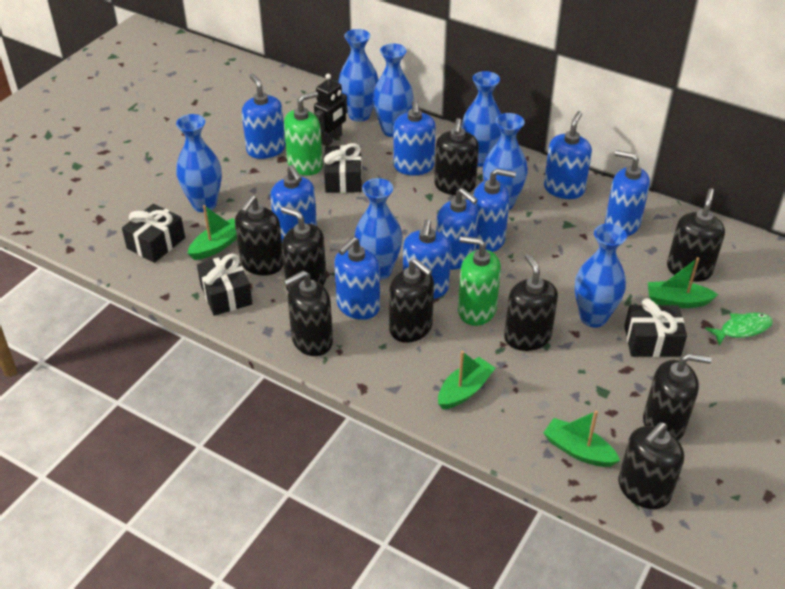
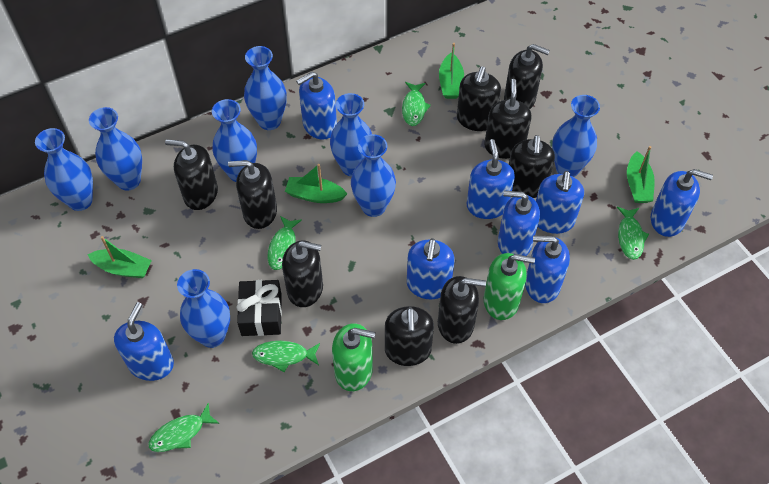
black gift: [122,204,185,263] [197,254,252,316] [324,143,362,193] [624,298,687,357] = 4 -> [236,280,282,336] = 1
black robot: [314,74,347,146] = 1 -> none = 0
blue soap dispenser: [242,74,286,159] [270,165,317,241] [334,237,380,320] [393,99,436,175] [403,219,451,299] [436,188,479,270] [473,169,516,252] [544,111,592,199] [605,150,650,236] = 9 -> [114,302,174,381] [296,72,337,140] [407,238,455,299] [467,139,515,219] [498,191,540,256] [525,236,570,303] [536,171,584,234] [651,169,713,237] = 8
blue vase: [176,114,222,212] [338,29,378,122] [354,178,402,280] [373,43,414,137] [461,71,501,167] [483,113,528,210] [575,224,627,328] = 7 -> [35,128,93,211] [89,107,142,190] [177,269,230,348] [212,99,257,182] [244,46,287,130] [330,93,372,177] [351,134,396,217] [552,95,600,177] = 8
green fish: [705,313,773,346] = 1 -> [148,403,220,452] [252,341,320,372] [268,216,302,270] [402,82,431,126] [617,207,649,260] = 5

